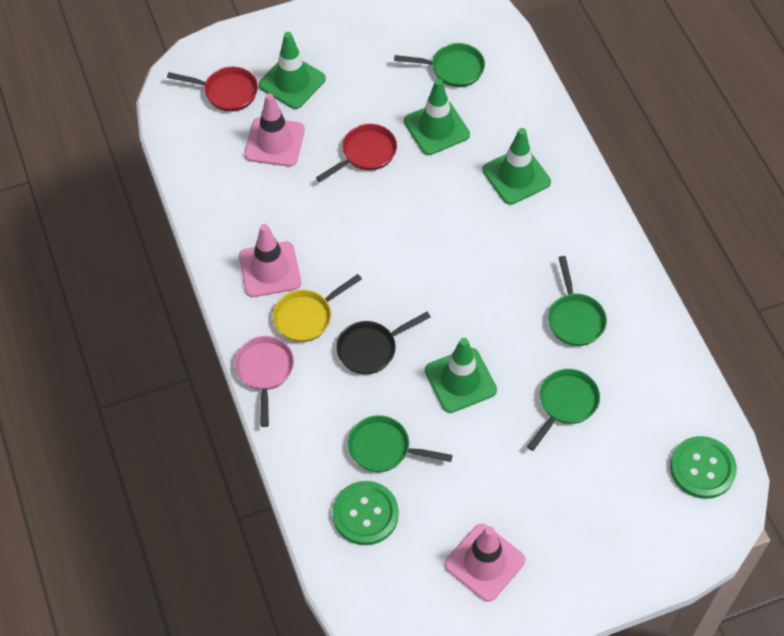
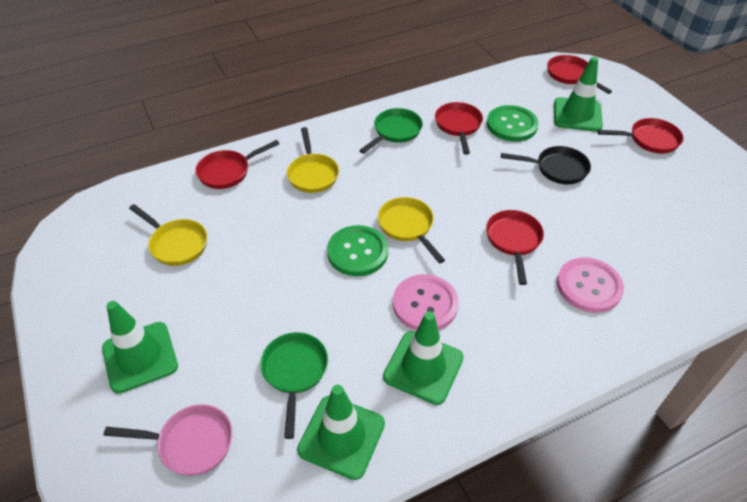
green pan: [348,415,453,472] [394,43,485,87] [527,369,600,451] [548,256,607,346] = 4 -> [260,332,328,439] [359,108,423,154] = 2
pink button: none = 0 -> [393,274,459,330] [557,258,624,313] = 2
pink traffic cone: [239,224,301,297] [244,93,305,167] [445,524,525,602] = 3 -> none = 0
red pan: [167,67,258,112] [316,124,397,182] = 2 -> [195,140,279,189] [435,102,483,155] [486,210,544,285] [547,55,612,94] [597,118,684,154] = 5
yellow pan: [273,274,362,342] = 1 -> [129,204,207,266] [287,127,339,193] [378,197,445,264] = 3

